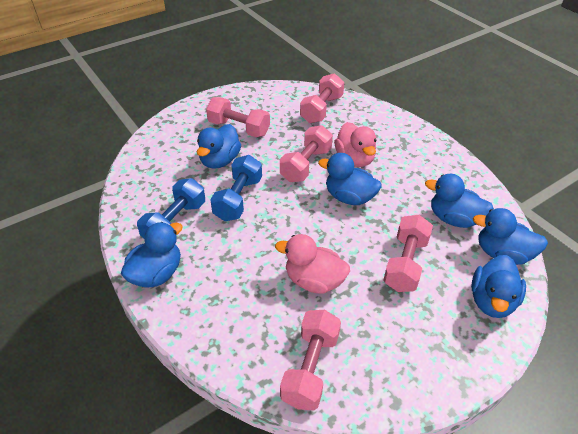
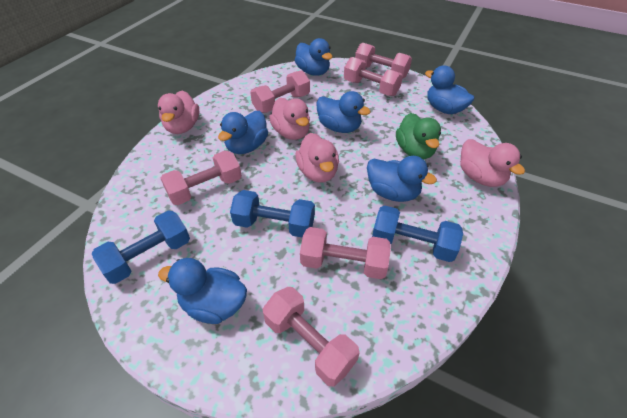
blue dumbbell: [137,178,205,238] [210,155,262,221] = 2 -> [92,211,190,284] [230,190,315,237] [372,206,463,262] = 3
green duck: none = 0 -> [396,113,441,160] = 1
pink duck: [275,234,350,294] [334,122,376,167] = 2 -> [158,91,200,134] [269,98,310,140] [295,133,339,183] [460,139,525,187] = 4
pink dumbbell: [206,97,270,137] [280,125,333,182] [280,310,341,410] [300,73,344,123] [383,215,433,292] = 5 -> [160,151,242,205] [250,70,310,113] [263,287,360,387] [300,227,391,279] [344,57,403,96] [355,43,412,78] = 6

